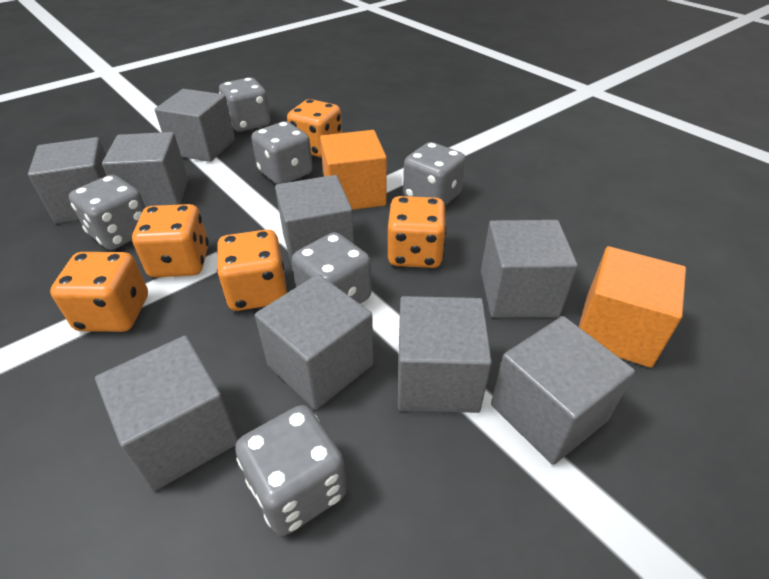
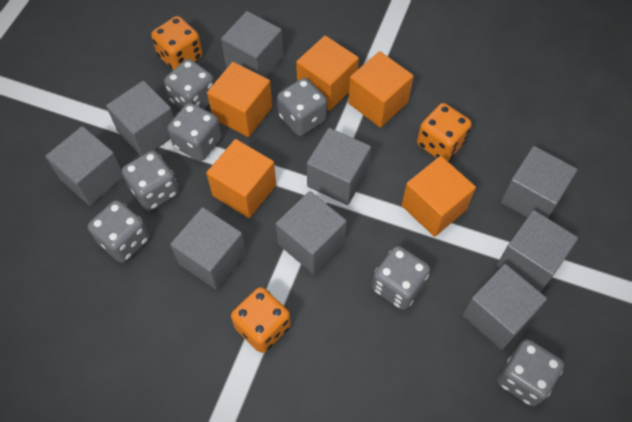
grey dice: [69,175,145,250] [219,78,271,132] [235,405,347,536] [251,121,313,184] [292,232,372,304] [403,142,466,206] = 6 -> [88,200,150,263] [122,150,179,211] [164,59,215,109] [167,103,222,161] [277,78,327,136] [372,246,430,310] [497,339,564,406] = 7
orange cube: [320,130,387,210] [579,246,686,368] = 2 -> [206,139,276,218] [207,62,272,137] [296,36,359,111] [348,51,414,127] [402,156,476,237] = 5
orange dice: [50,252,148,332] [132,204,209,277] [217,229,287,311] [287,99,342,157] [388,196,446,268] = 5 -> [151,16,203,70] [231,287,291,353] [417,103,472,161] = 3

